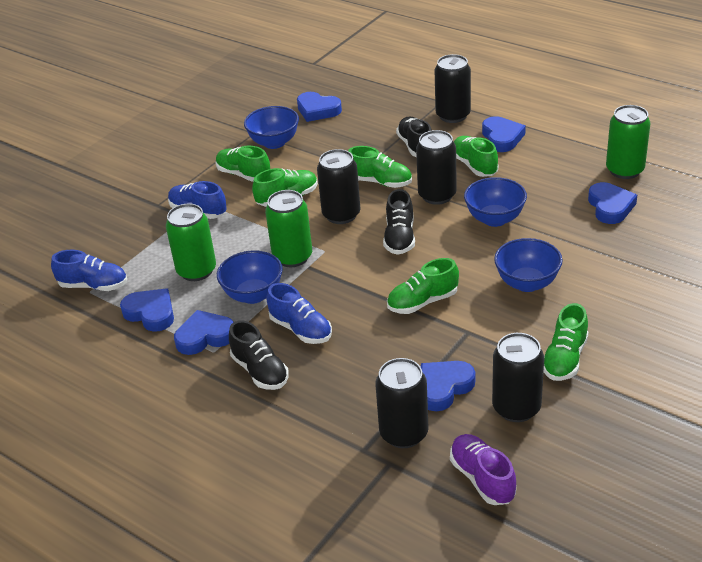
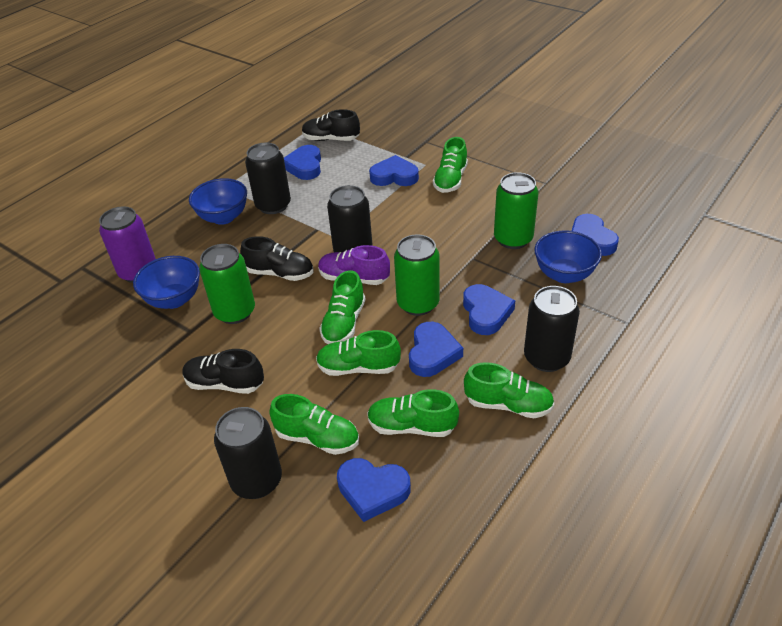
black can: [317,149,361,224] [375,358,429,448] [416,130,457,205] [435,54,471,123] [492,333,544,422] = 5 -> [214,407,282,499] [245,143,291,214] [327,185,372,252] [524,286,580,372] = 4
blue bowl: [217,250,283,304] [244,106,299,149] [464,177,527,227] [494,238,563,292] = 4 -> [133,256,200,309] [189,178,247,225] [535,230,602,283] = 3
blue shoe: [51,250,127,291] [168,181,227,219] [266,283,332,344] = 3 -> none = 0
purple can: none = 0 -> [99,206,156,283] = 1

